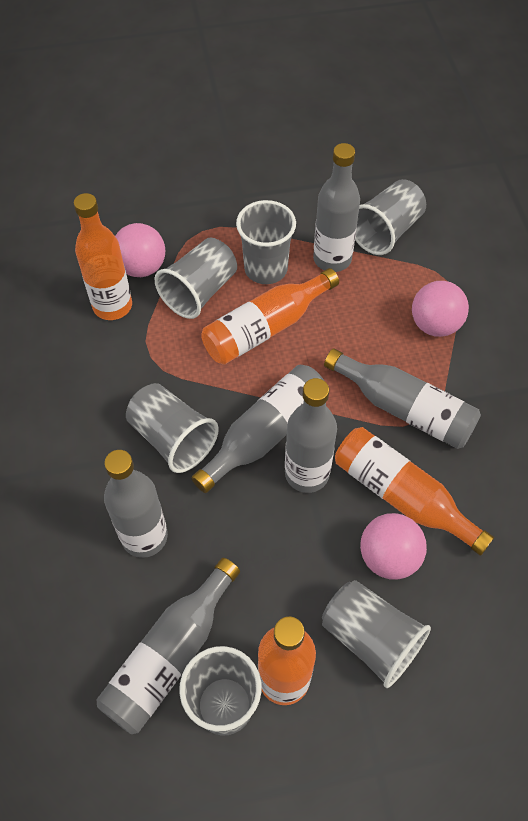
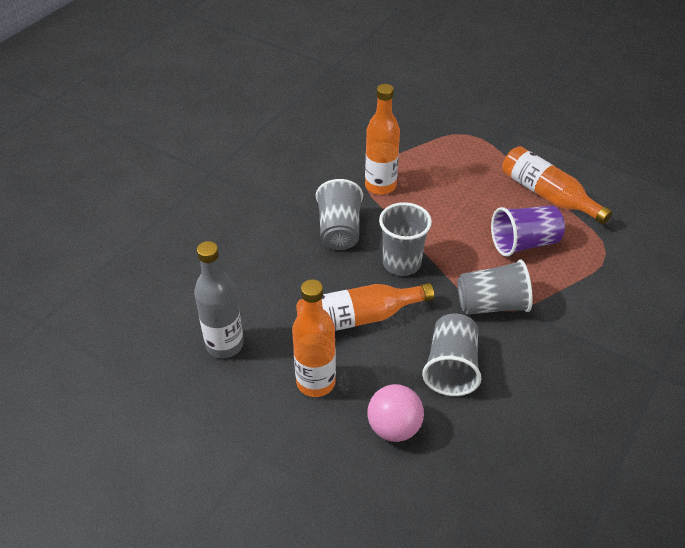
grey bottle: [96,558,240,734] [104,450,168,558] [191,365,324,493] [285,378,337,493] [313,143,360,272] [324,348,481,449] = 6 -> [194,241,244,358] = 1
grey cup: [126,383,219,473] [154,238,237,319] [179,646,262,735] [236,200,296,284] [322,580,431,688] [355,179,426,255] = 6 -> [316,179,363,250] [379,202,432,276] [422,314,482,396] [457,259,533,315] = 4
pink ball: [115,223,165,277] [360,513,427,580] [412,281,469,337] = 3 -> [367,384,424,442] = 1
purple cup: none = 0 -> [491,205,565,257] = 1

